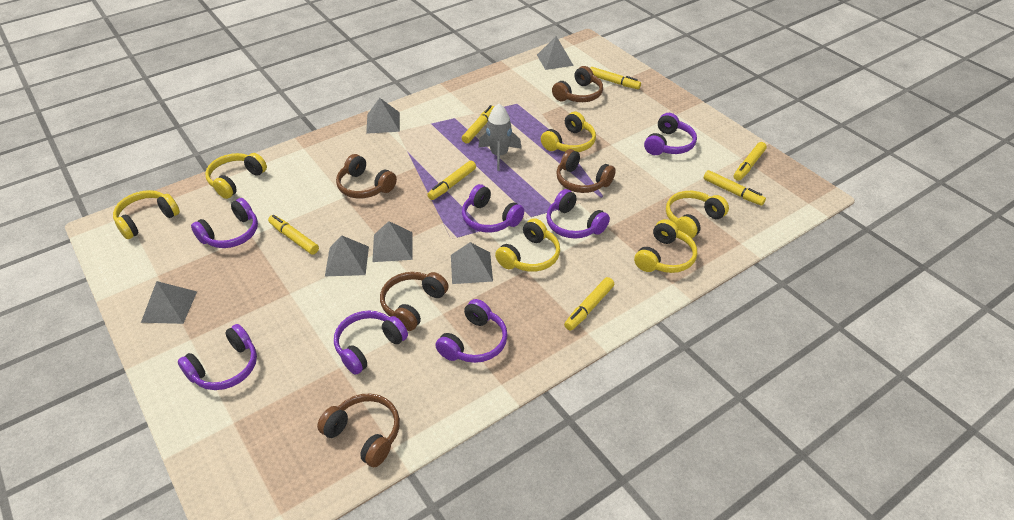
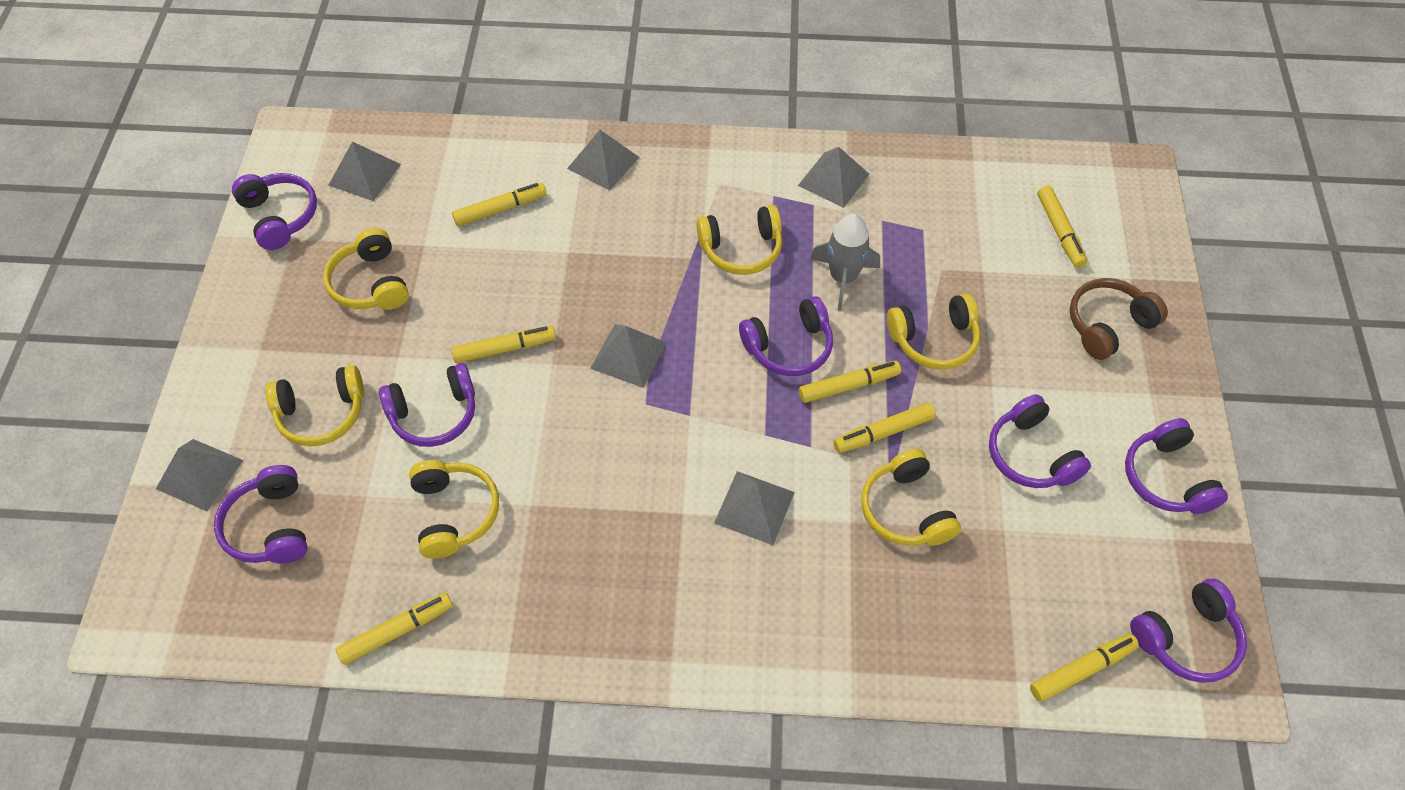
brown headphones: [317,394,400,467] [336,154,397,198] [380,272,449,331] [552,66,603,102] [556,149,616,193] = 5 -> [1070,278,1168,360] = 1

